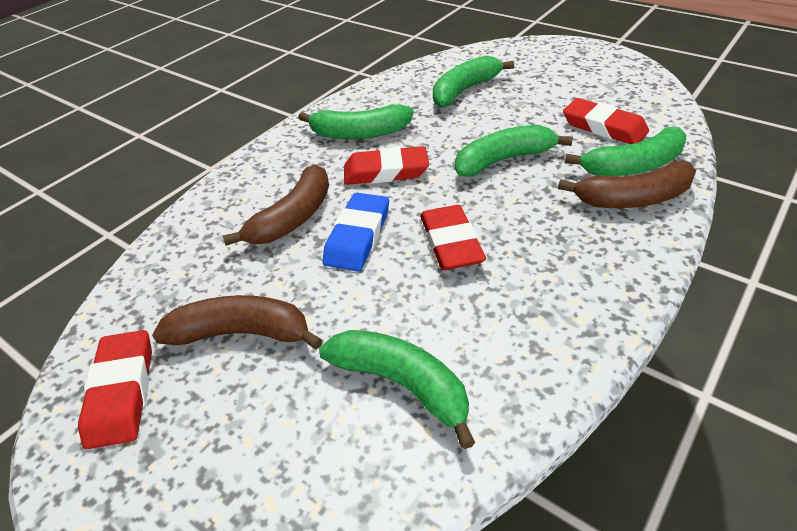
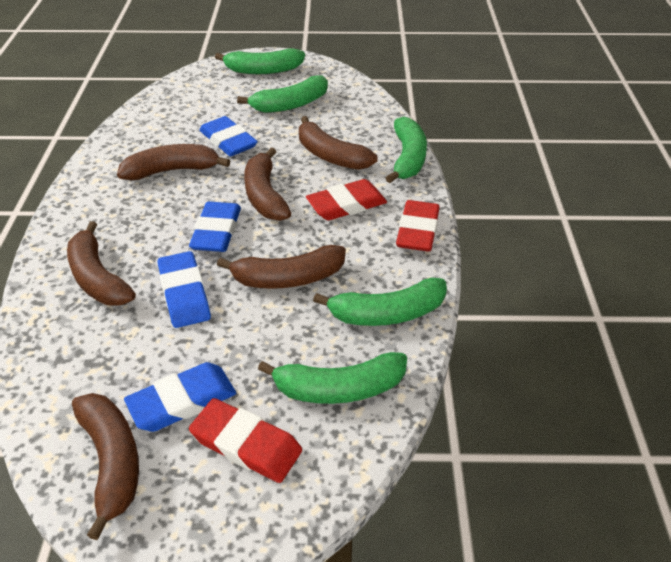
blue eraser: [323,193,389,271] = 1 -> [124,362,236,432] [158,251,211,328] [189,202,241,252] [199,116,258,156] = 4
brown banana: [152,295,323,350] [223,164,329,246] [558,161,696,208] = 3 -> [67,221,136,305] [72,393,139,540] [117,144,230,180] [217,245,346,289] [244,147,291,221] [299,116,378,170] = 6
red eraser: [78,330,152,449] [344,146,429,185] [420,205,486,270] [563,98,649,144] = 4 -> [189,398,302,483] [306,179,387,220] [396,200,439,252] = 3

